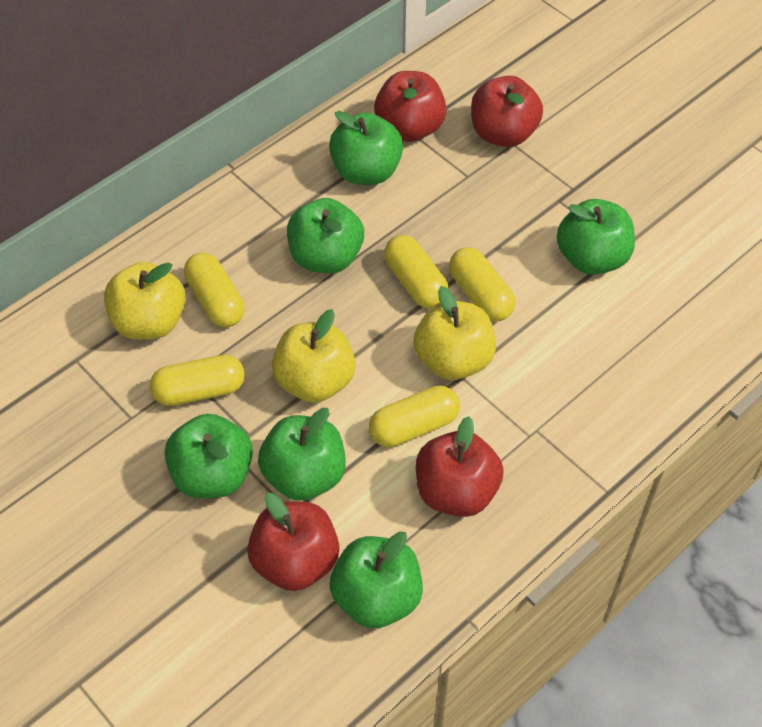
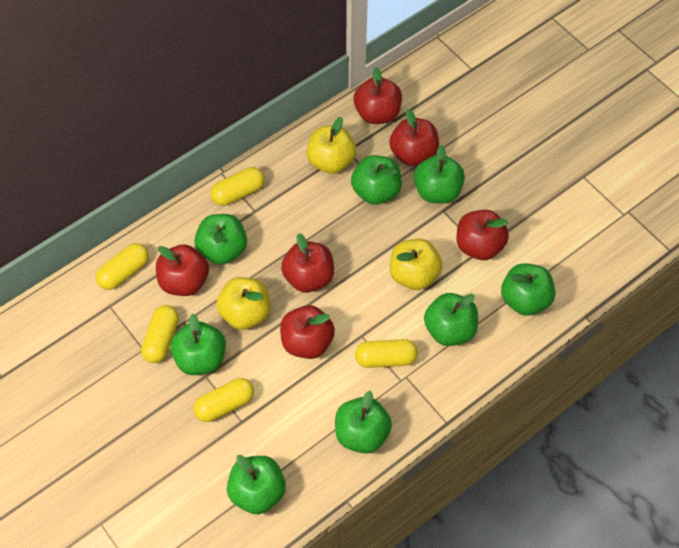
green apple: [165,414,253,498] [258,408,346,501] [287,198,364,273] [329,111,403,185] [330,531,423,628] [557,199,635,275] = 6 -> [170,314,226,375] [194,214,247,265] [227,455,286,514] [335,391,392,454] [351,155,402,205] [414,145,465,203] [424,293,478,346] [501,263,556,316] = 8
red apple: [247,493,340,591] [374,71,447,142] [416,416,504,517] [471,76,543,147] = 4 -> [156,244,209,296] [280,305,335,359] [281,233,334,293] [354,67,402,124] [389,109,439,166] [456,210,509,260] = 6

